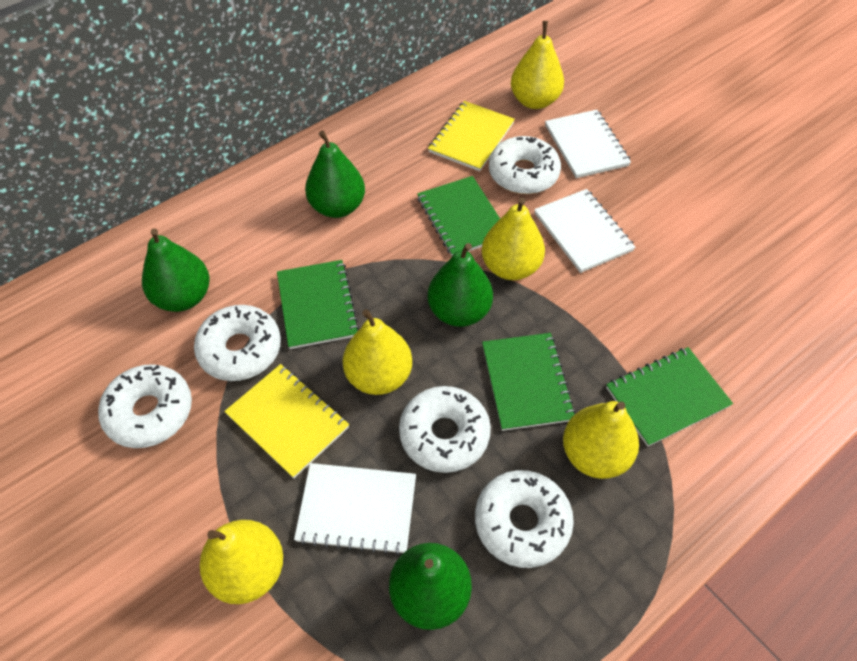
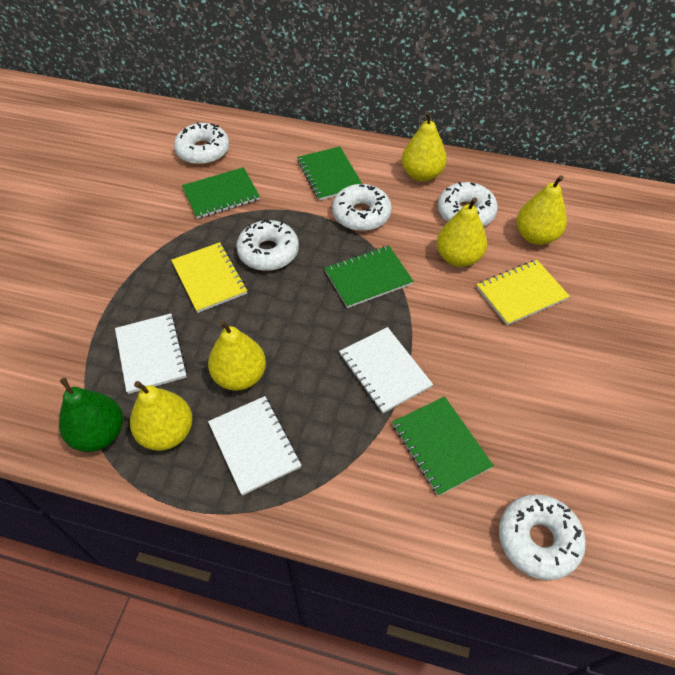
green pear: [142,228,209,312] [305,130,365,218] [389,543,472,630] [427,243,493,327] = 4 -> [59,378,123,452] = 1

